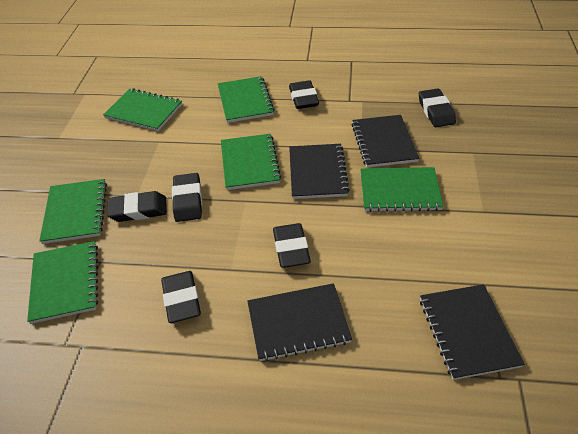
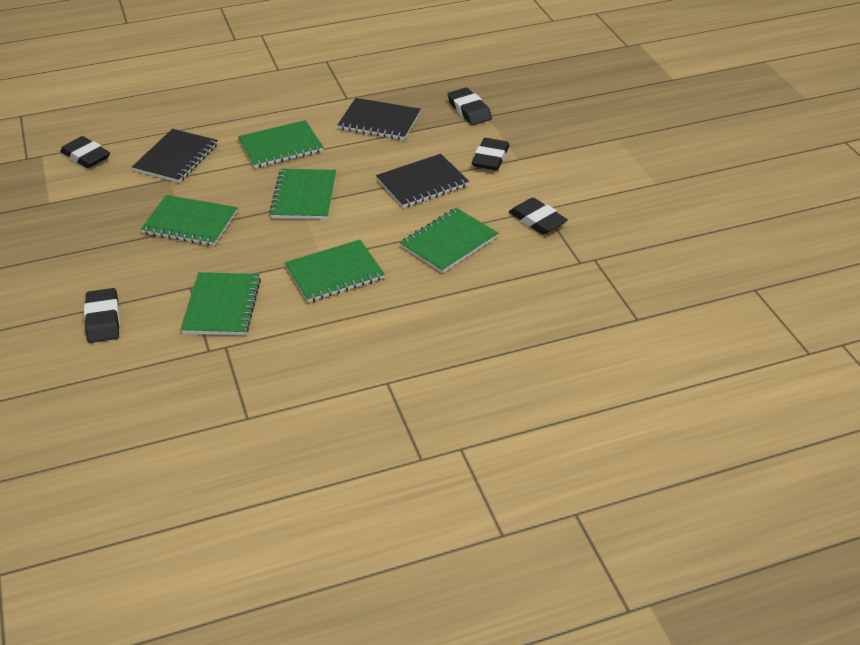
black eraser: [107,191,167,222] [161,271,201,323] [172,173,202,222] [273,223,311,268] [289,80,319,109] [419,89,456,127] = 6 -> [60,136,110,168] [84,288,120,343] [447,88,492,125] [472,138,510,170] [509,198,568,235] = 5
black notebook: [247,283,352,362] [289,144,350,199] [352,115,419,168] [420,284,524,380] = 4 -> [132,129,218,183] [338,98,421,140] [376,154,469,208] = 3

